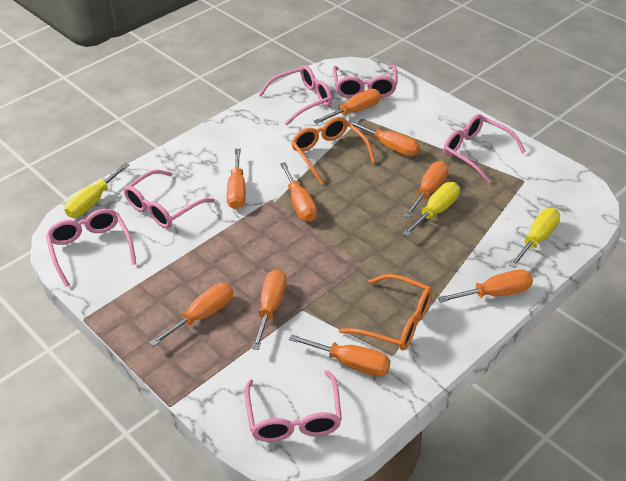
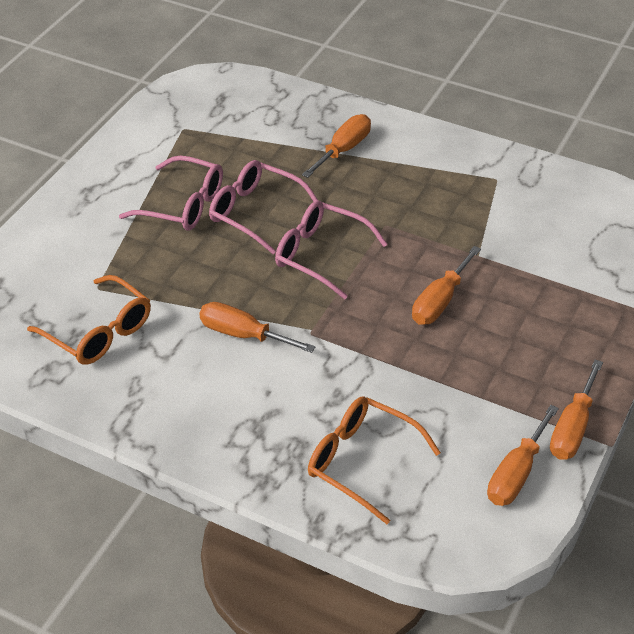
orange screwdriver: [150,283,233,346] [227,149,246,209] [252,269,286,350] [280,162,317,222] [289,334,391,376] [314,89,381,124] [349,120,420,156] [403,161,449,218] [438,270,533,303] = 9 -> [199,302,316,353] [302,114,371,178] [412,246,481,325] [487,405,559,506] [550,360,603,460] = 5
pink glasses: [46,209,136,287] [124,170,215,228] [245,370,342,442] [258,65,332,126] [333,65,397,98] [443,114,526,183] = 6 -> [119,156,223,230] [209,160,318,255] [275,201,388,299] = 3
yellow screwdriver: [64,163,129,218] [402,182,460,237] [509,208,560,268] = 3 -> none = 0

